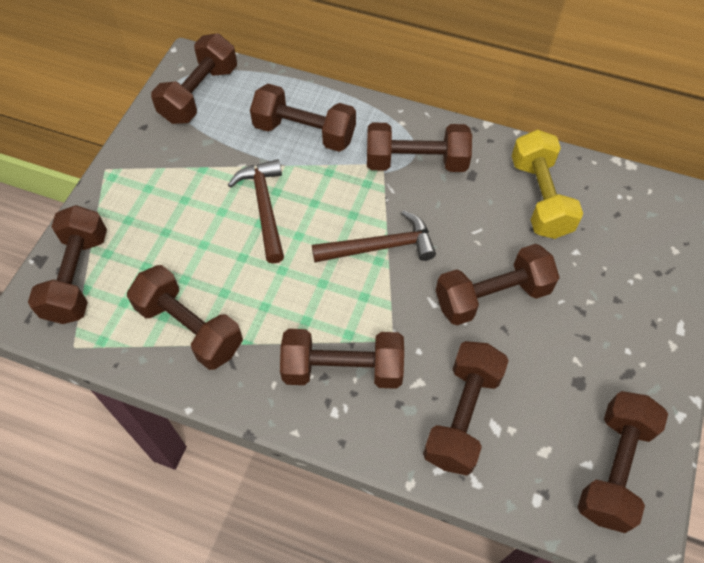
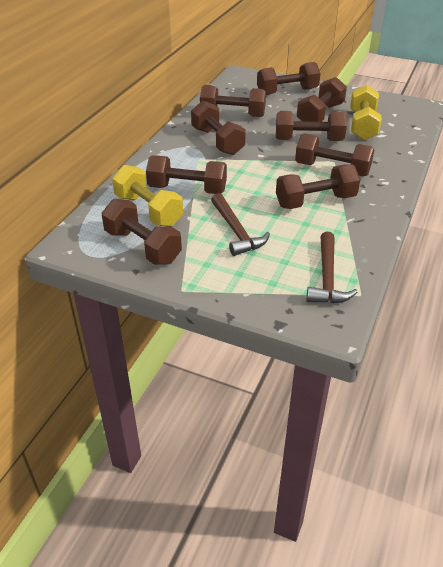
yellow dumbbell: [512,129,583,239] = 1 -> [112,165,183,227] [350,85,382,140] = 2

